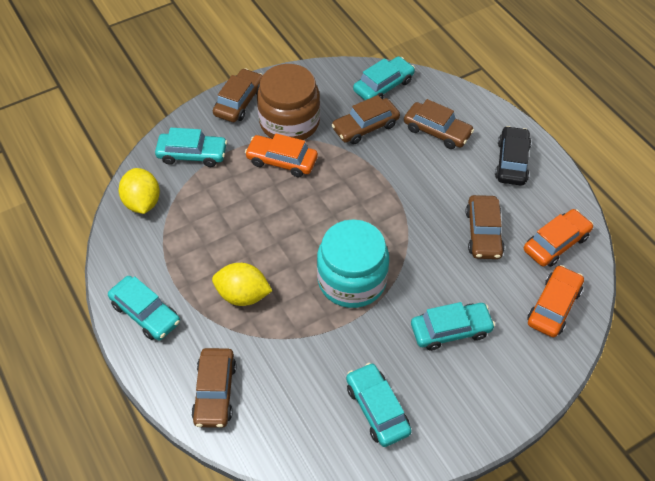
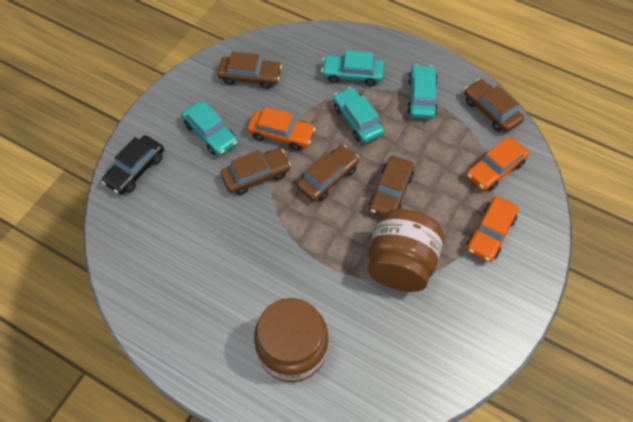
brown jar: [257,64,320,140] = 1 -> [254,298,328,382] [368,209,444,292] = 2
turquoise car: [108,276,180,341] [155,128,227,167] [346,363,412,447] [353,56,415,100] [411,302,495,351] = 5 -> [182,101,238,156] [321,50,384,86] [333,87,384,143] [407,64,438,119] = 4
turquoise jar: [317,219,389,308] = 1 -> none = 0
yellow lemon: [118,168,160,214] [212,263,272,306] = 2 -> none = 0

